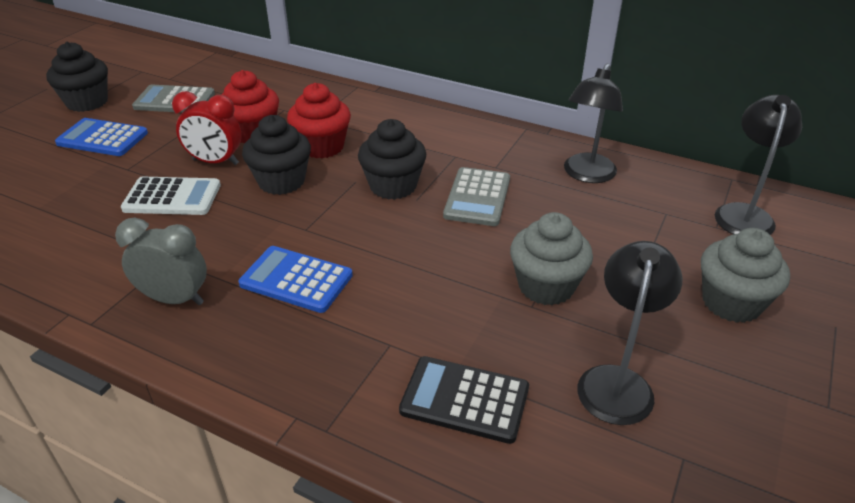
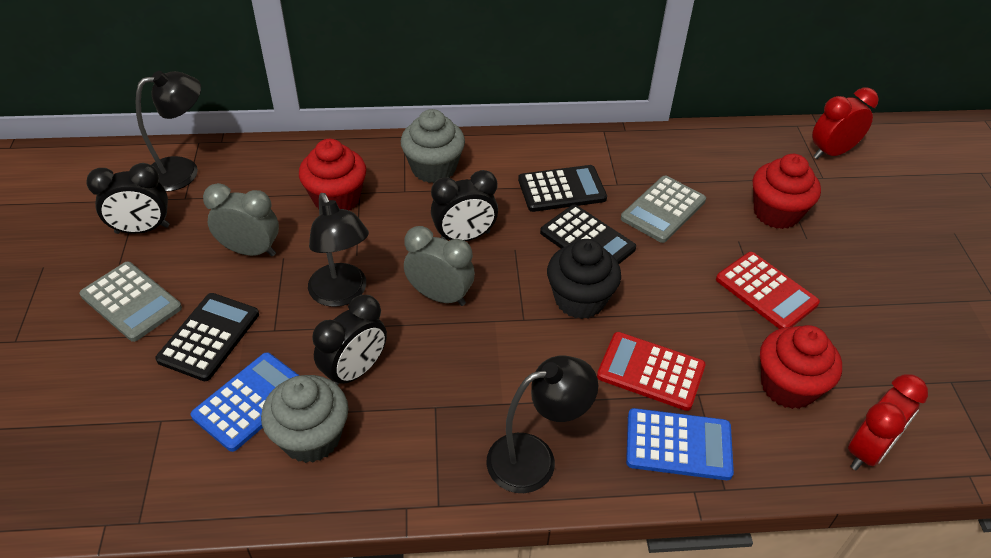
black calculator: [399,356,529,444] = 1 -> [155,293,259,381] [518,165,607,212] [540,205,636,264] = 3
black clock: none = 0 -> [86,163,170,234] [312,295,387,385] [431,170,498,241] = 3
black cupcake: [46,42,108,112] [242,115,311,195] [358,119,426,200] = 3 -> [547,239,621,319] = 1
grey clock: [115,218,207,305] = 1 -> [203,183,279,256] [404,226,475,306] = 2
red calculator: none = 0 -> [597,332,706,411] [716,252,820,329] = 2
red clock: [172,91,241,165] = 1 -> [812,88,879,159] [848,374,928,470] = 2
red cupcake: [222,70,279,144] [287,83,351,158] = 2 -> [299,139,366,210] [753,154,821,229] [760,325,842,409] = 3
white calculator: [121,177,221,215] = 1 -> none = 0

